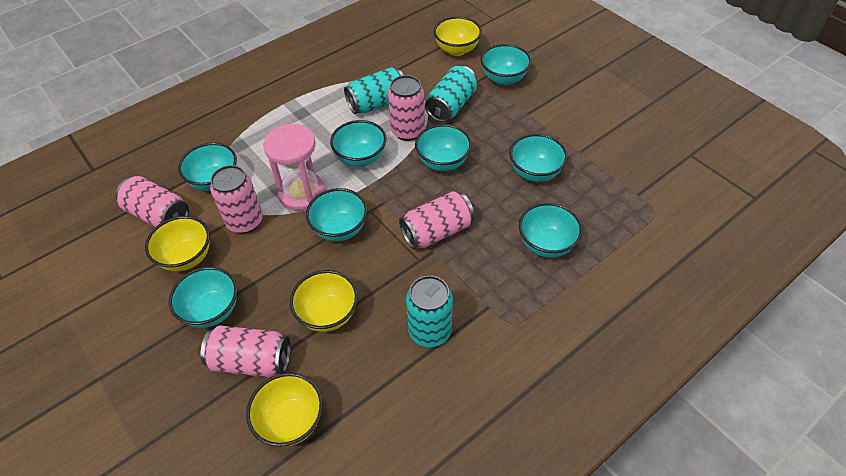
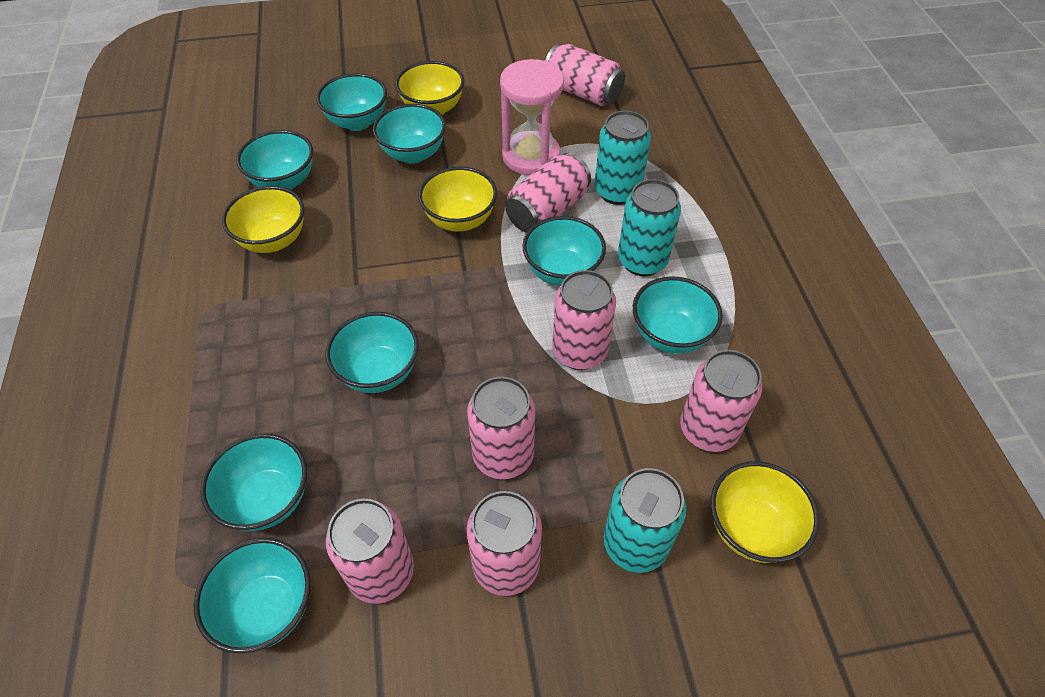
pink can: [116,176,189,227] [201,325,291,377] [210,165,263,234] [388,75,425,141] [399,191,475,249] = 5 -> [326,499,414,604] [467,377,535,479] [467,491,542,596] [505,153,591,233] [545,44,625,106] [552,270,616,370] [680,350,762,452] = 7

